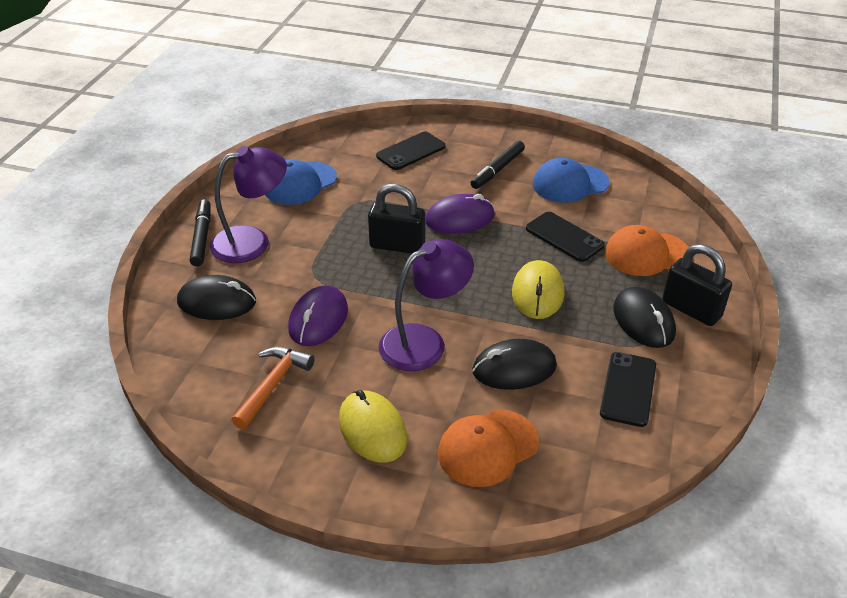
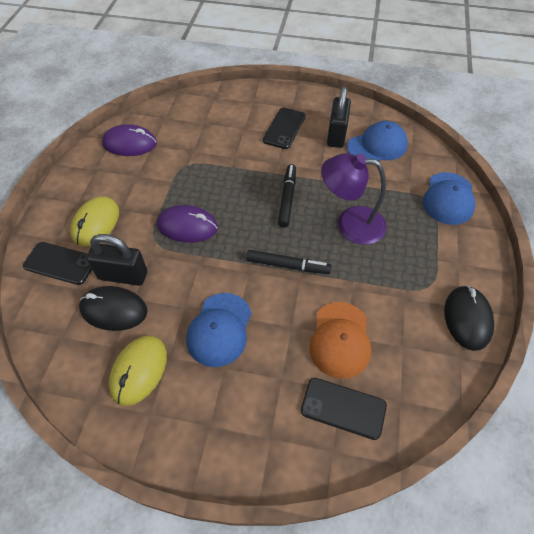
black mouse: [177,275,256,320] [472,339,557,390] [614,287,676,348] = 3 -> [79,286,148,331] [444,285,494,351] = 2
blue cap: [265,159,337,205] [533,158,609,203] = 2 -> [186,293,251,367] [347,121,408,161] [423,172,475,225] = 3
orange cap: [438,410,539,487] [605,225,689,276] = 2 -> [309,302,371,379] = 1
orange hammer: [232,347,314,429] = 1 -> none = 0
purple lamp: [210,146,287,263] [379,239,474,371] = 2 -> [321,153,387,245] = 1

